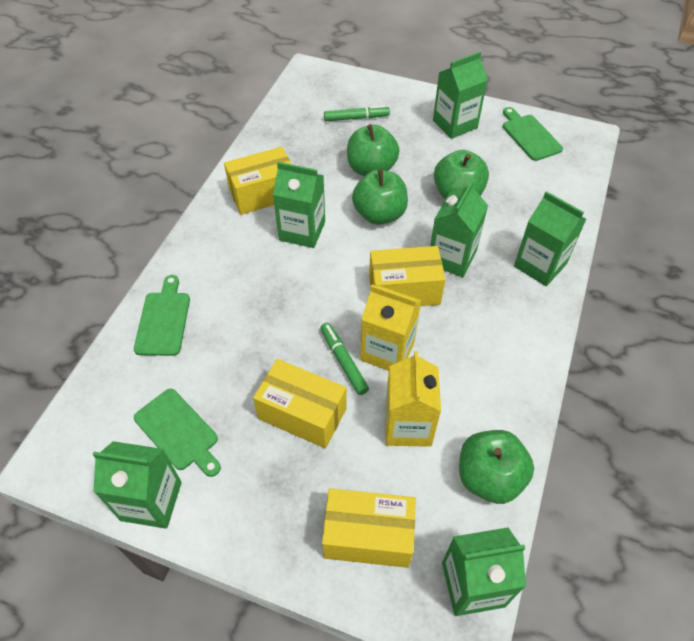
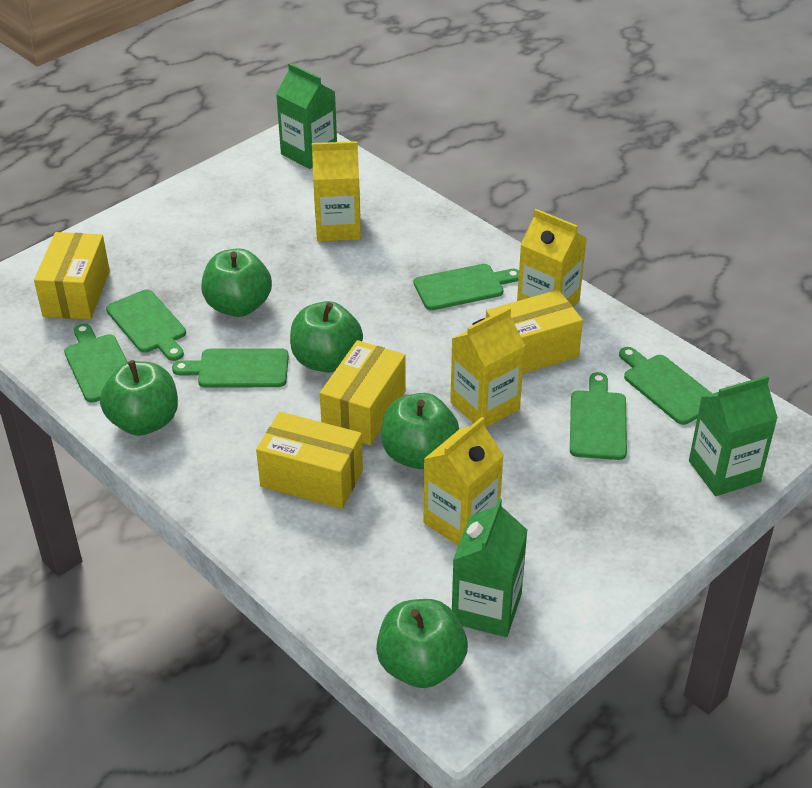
green apple: [347,124,400,176] [352,169,408,225] [434,150,489,200] [459,430,534,504] = 4 -> [100,360,178,436] [201,248,272,317] [290,301,363,373] [376,599,468,688] [381,393,459,469] = 5
green carton: [92,441,182,529] [273,162,325,248] [430,180,488,277] [433,52,488,139] [442,527,526,616] [514,191,586,286] = 6 -> [276,63,337,169] [452,498,527,637] [689,375,778,496] = 3
green cutting board: [134,275,190,356] [134,389,221,477] [503,107,563,161] = 3 -> [64,323,128,403] [106,289,186,361] [172,348,289,388] [414,264,519,310] [570,372,627,460] [619,347,713,425] = 6
green marker: [321,323,369,395] [324,105,390,121] = 2 -> none = 0
yellow carton: [360,285,421,371] [385,351,441,447] = 2 -> [312,141,361,241] [424,417,504,546] [450,307,525,428] [517,209,587,307] = 4

